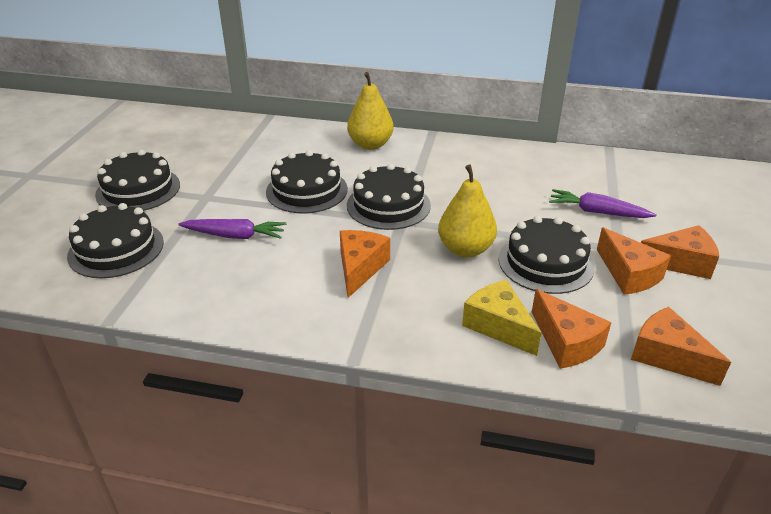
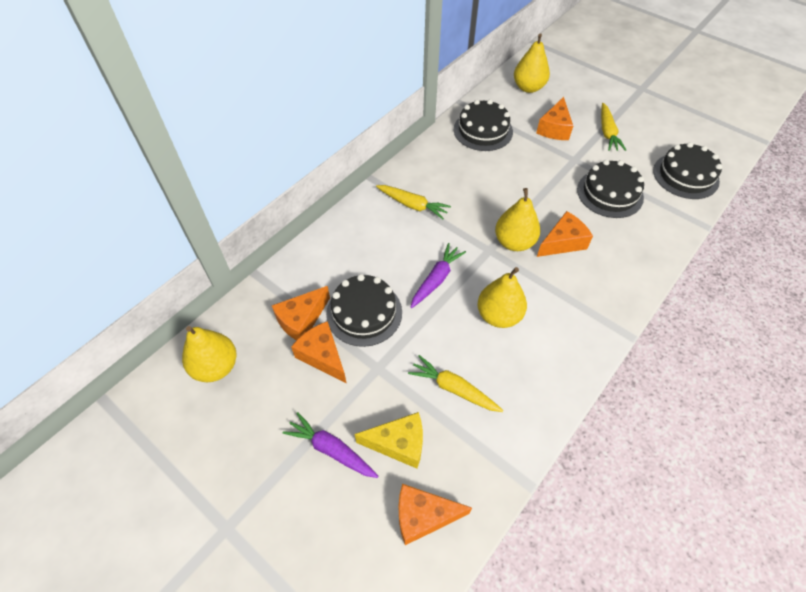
black cake: [67,203,164,278] [95,149,180,211] [266,150,348,213] [347,164,431,230] [498,216,595,294] = 5 -> [326,274,402,347] [454,99,513,151] [577,160,644,218] [653,142,722,199] = 4
yellow carrot: none = 0 -> [376,185,451,219] [408,355,503,412] [601,103,626,151] = 3
yellow pear: [347,72,394,150] [438,164,497,258] = 2 -> [182,326,237,382] [477,267,527,328] [495,188,540,251] [514,33,550,93] = 4

